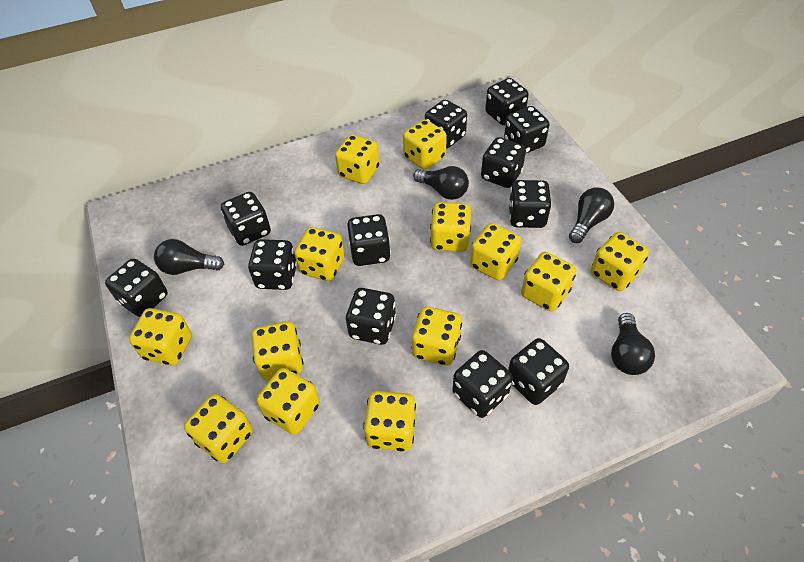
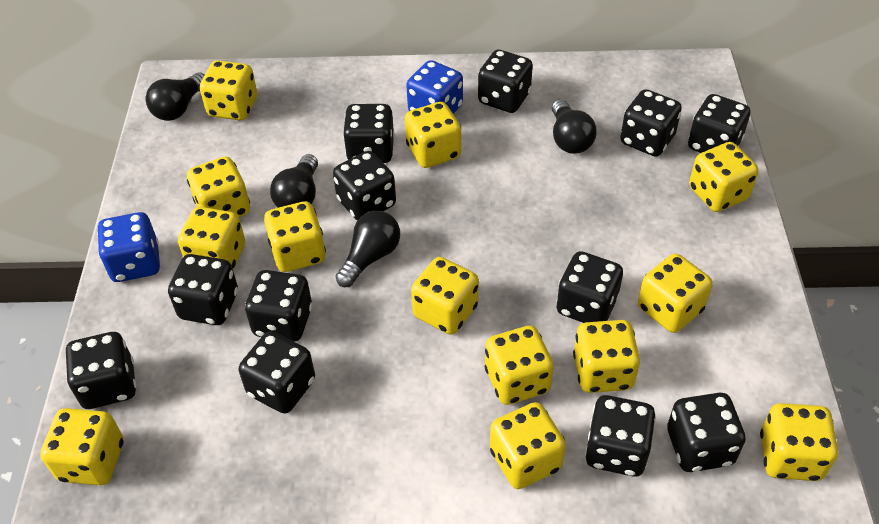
blue dice: none = 0 -> [97,212,160,282] [406,60,463,114] = 2

